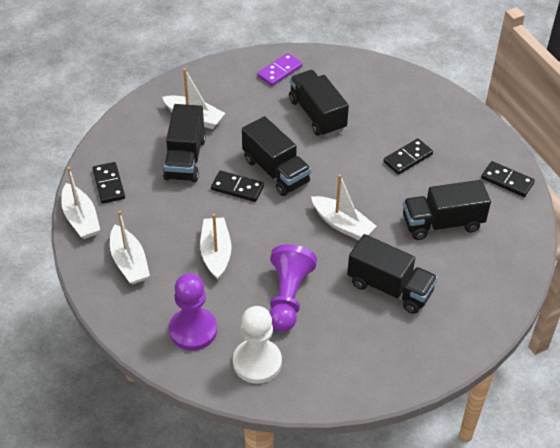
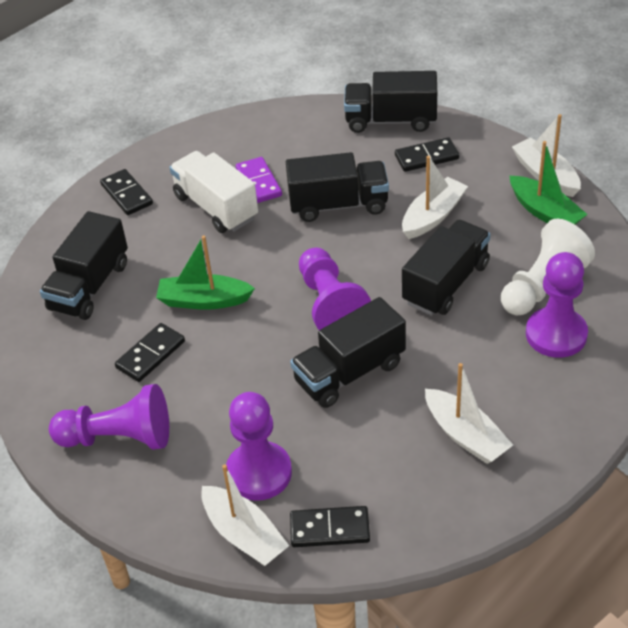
green boat: none = 0 -> [156,236,255,310] [510,141,588,225] = 2
purple pawn: [169,273,217,351] [270,244,317,332] = 2 -> [49,384,169,450] [226,392,292,501] [299,247,371,330] [526,252,588,358] = 4
white boat: [61,167,100,239] [110,211,150,284] [162,68,225,129] [200,214,232,280] [311,174,377,240] = 5 -> [201,464,289,566] [402,156,468,239] [425,363,513,464] [512,114,581,197] = 4
white truck: none = 0 -> [169,151,258,233] = 1

